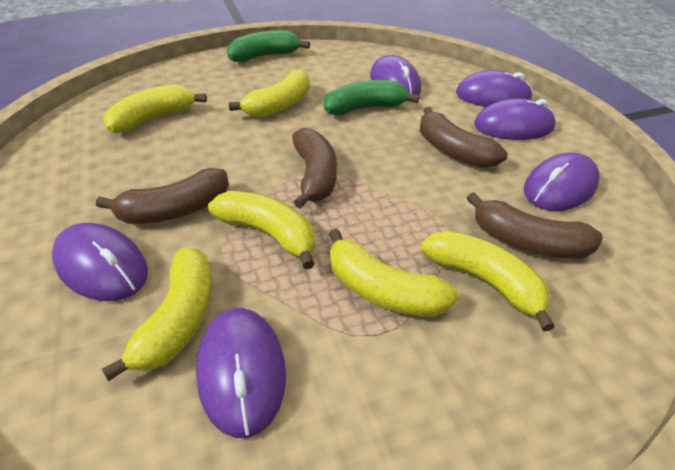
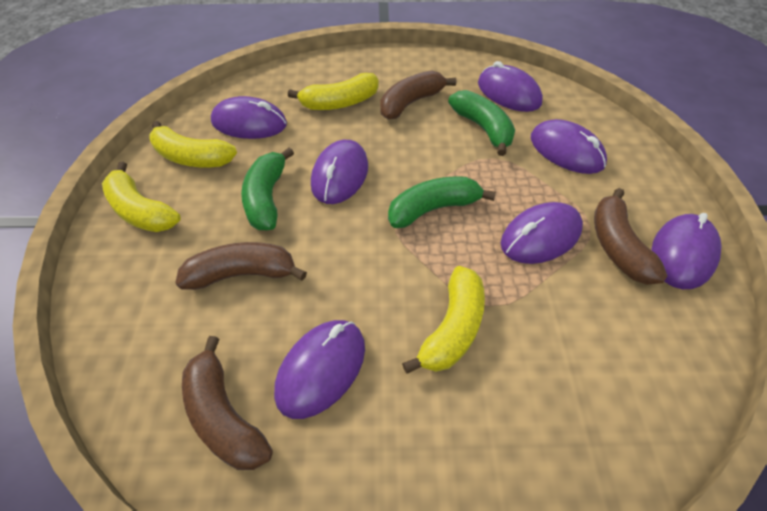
green banana: [227,30,310,62] [324,80,420,115] = 2 -> [241,148,294,230] [388,176,496,228] [448,90,515,156] = 3
purple mouse: [52,223,148,301] [196,308,286,438] [370,55,421,95] [456,70,533,107] [474,98,556,140] [524,153,600,211] = 6 -> [211,96,287,139] [274,320,365,419] [311,140,368,204] [478,61,543,112] [501,202,583,264] [531,119,607,174] [651,213,722,289] = 7
yellow banana: [102,247,212,381] [103,84,207,133] [208,191,315,269] [229,69,310,117] [329,229,459,317] [421,230,555,331] = 6 -> [102,162,181,232] [149,121,237,167] [288,73,379,110] [402,266,485,374] = 4

